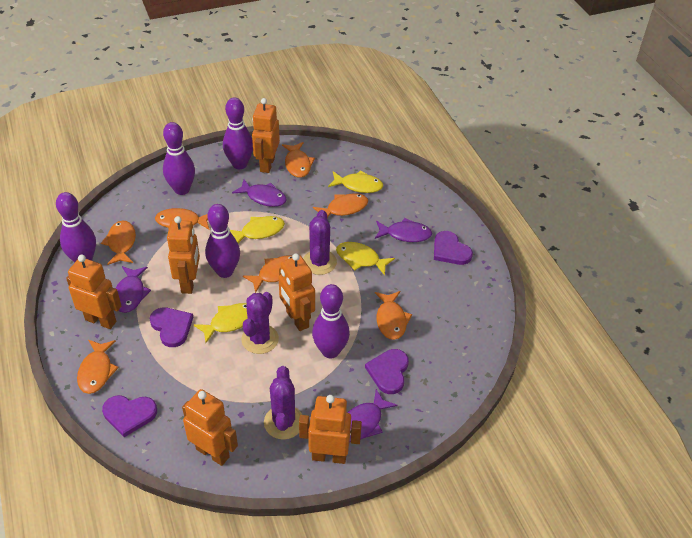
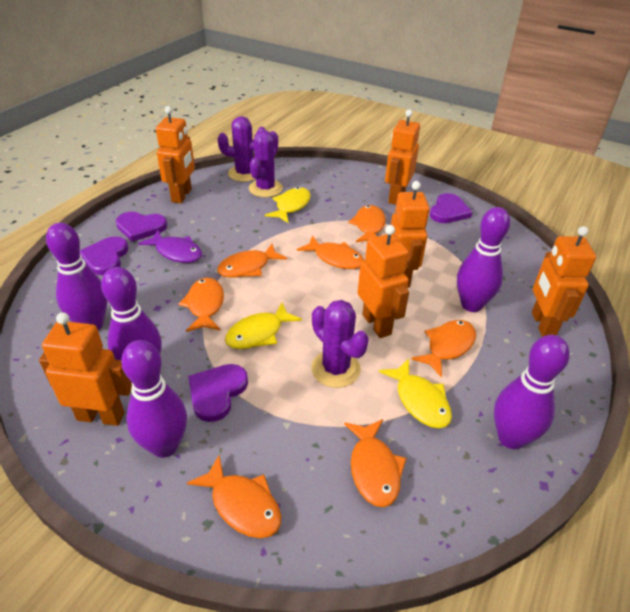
purple fish: [116,266,151,313] [232,179,287,207] [347,389,398,442] [375,218,432,242] = 4 -> [138,230,202,263] = 1
yellow fish: [194,303,248,343] [230,216,285,243] [328,171,383,193] [336,242,395,275] = 4 -> [225,302,302,349] [265,187,311,223] [379,359,452,428] = 3

